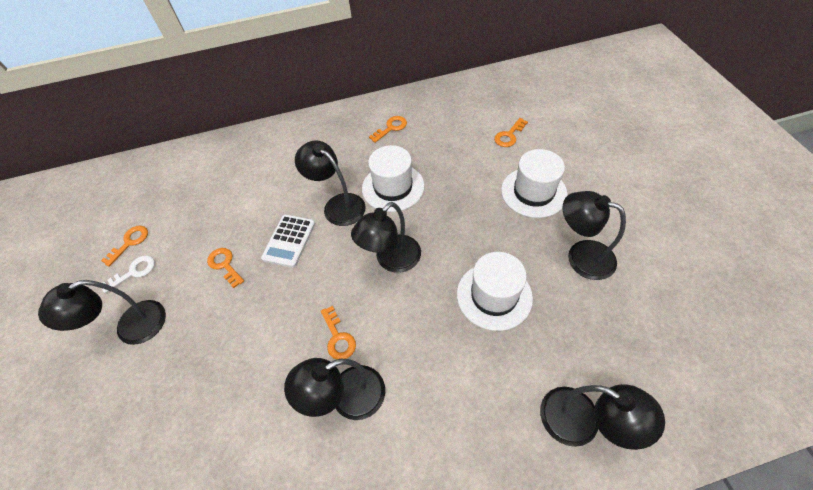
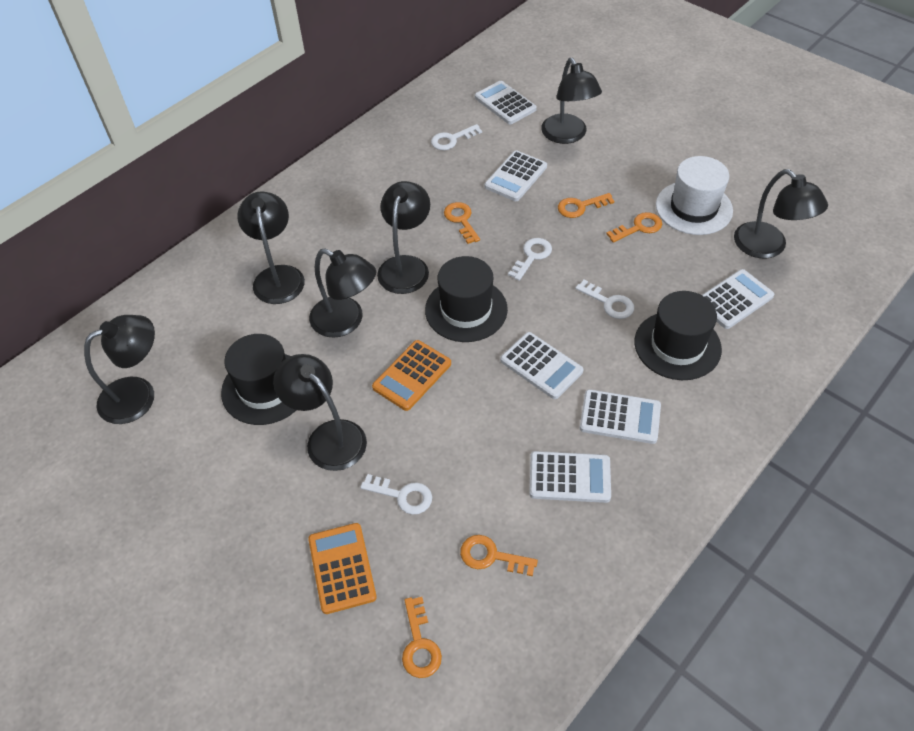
black hat: none = 0 -> [221,334,296,425] [425,256,508,342] [634,291,722,380] = 3
black lamp: [38,280,166,345] [284,358,385,420] [295,140,366,226] [351,202,421,273] [540,384,665,450] [563,191,626,280] = 6 -> [84,315,155,424] [237,191,305,304] [273,354,367,471] [309,249,376,338] [377,181,430,294] [541,58,602,144] [734,169,828,258] = 7
orange calculator: none = 0 -> [308,523,377,614] [372,340,451,411] = 2
white calculator: [261,214,315,268] = 1 -> [475,81,537,124] [485,151,547,201] [500,332,583,399] [529,451,611,503] [580,389,661,444] [702,269,774,329] = 6
white hat: [362,145,425,212] [457,252,533,331] [501,149,568,218] = 3 -> [656,156,733,235] = 1
white key: [102,255,155,293] = 1 -> [360,474,432,515] [431,124,482,150] [508,238,552,281] [575,280,634,319] = 4

